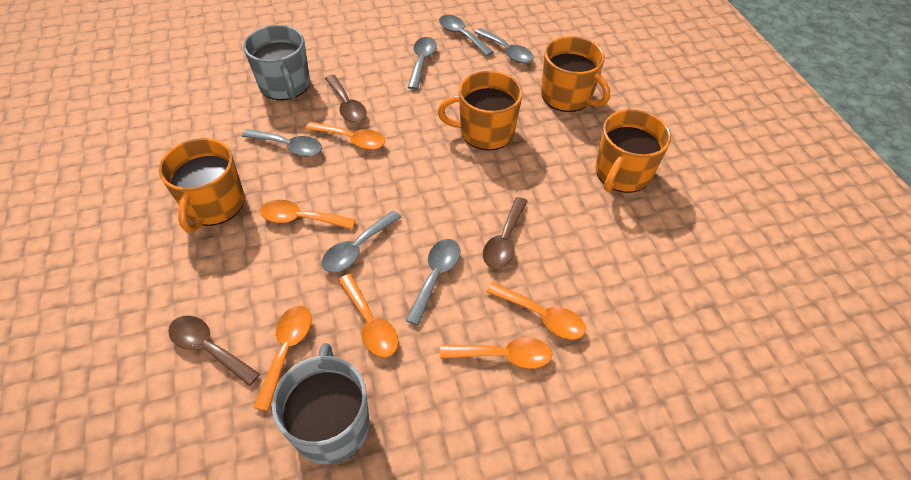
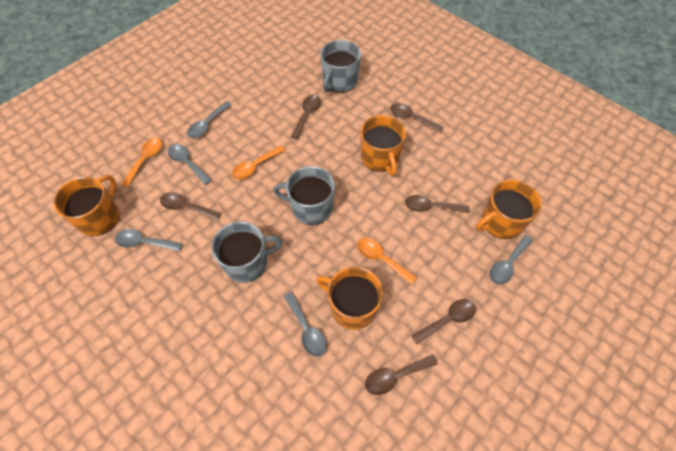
brown spoon: [168,316,260,386] [325,75,367,123] [483,197,528,269] = 3 -> [160,192,221,220] [291,95,321,139] [365,355,438,395] [390,103,444,133] [405,195,469,213] [411,299,476,344] = 6
grey mug: [243,25,310,100] [272,343,370,464] = 2 -> [211,222,283,283] [273,166,335,225] [320,40,361,93] = 3
grey spoon: [242,129,322,157] [321,211,401,273] [405,239,460,325] [408,37,437,90] [439,15,494,56] [474,28,533,63] = 6 -> [115,229,182,251] [168,144,212,185] [187,101,232,138] [283,292,327,357] [489,235,533,285] = 5
orange spoon: [254,306,312,411] [260,200,356,229] [305,122,385,150] [338,274,399,357] [440,337,552,369] [486,282,586,340] = 6 -> [121,138,162,187] [232,145,286,180] [357,238,417,284] = 3

